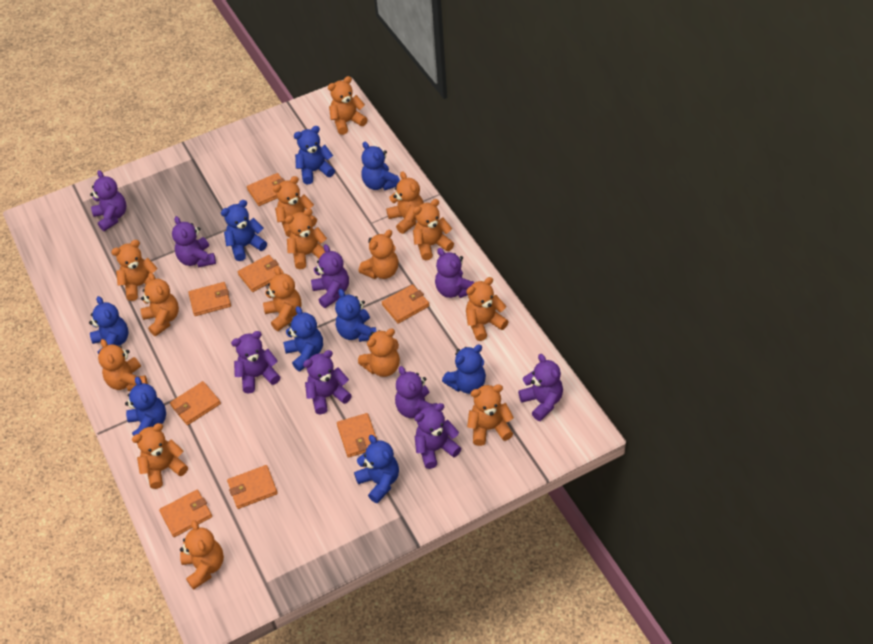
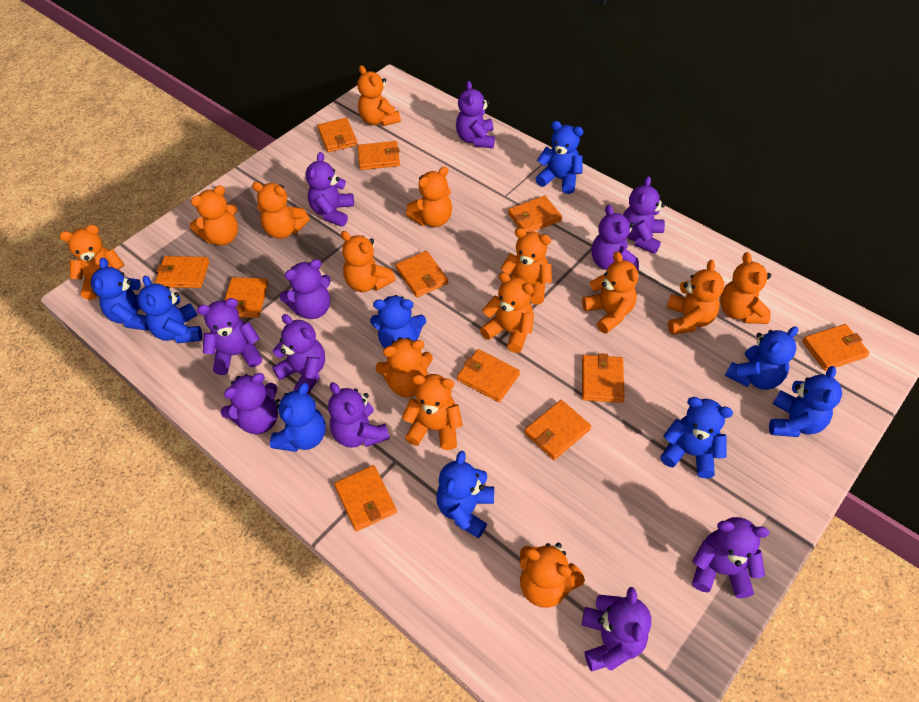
orange teddy bear: [98,339,148,391] [111,240,158,301] [132,423,188,489] [140,272,179,336] [180,520,224,590] [263,267,301,331] [273,176,317,237] [285,209,327,269] [328,76,368,135] [358,230,399,279] [358,329,400,377] [386,171,424,234] [413,199,454,260] [466,277,509,341] [467,385,514,446] = 15 -> [59,225,124,300] [190,185,238,246] [252,182,310,239] [341,231,396,292] [357,65,401,126] [375,337,433,397] [402,374,463,450] [406,167,452,227] [480,272,534,353] [500,228,552,305] [520,543,585,608] [582,251,638,334] [667,260,724,335] [720,252,771,324] = 14
orange wallet: [159,490,212,537] [170,381,221,425] [188,282,231,316] [227,465,278,509] [238,255,284,292] [247,173,285,206] [337,413,378,458] [382,284,430,324] = 8 -> [155,256,209,288] [224,277,268,318] [317,118,358,152] [334,465,397,531] [358,141,400,170] [396,251,448,297] [457,349,520,402] [508,196,562,232] [524,400,591,460] [582,353,625,403] [802,324,869,371] = 11
purple teddy bear: [90,170,126,231] [172,216,216,267] [231,331,280,394] [303,350,352,414] [311,244,349,308] [395,366,437,418] [414,403,461,469] [435,248,475,298] [518,354,563,421] = 9 -> [197,298,262,375] [221,373,278,434] [272,314,325,394] [280,259,331,319] [306,152,354,227] [328,382,390,448] [456,81,495,148] [582,587,651,671] [592,205,639,271] [623,176,665,254] [692,517,769,598] = 11

